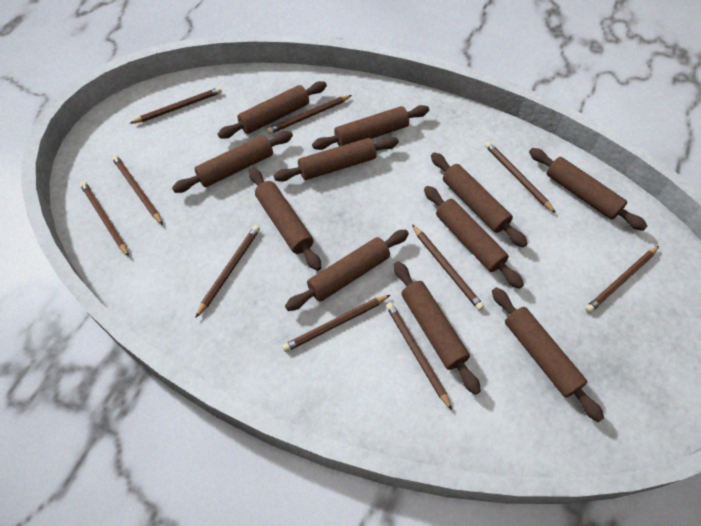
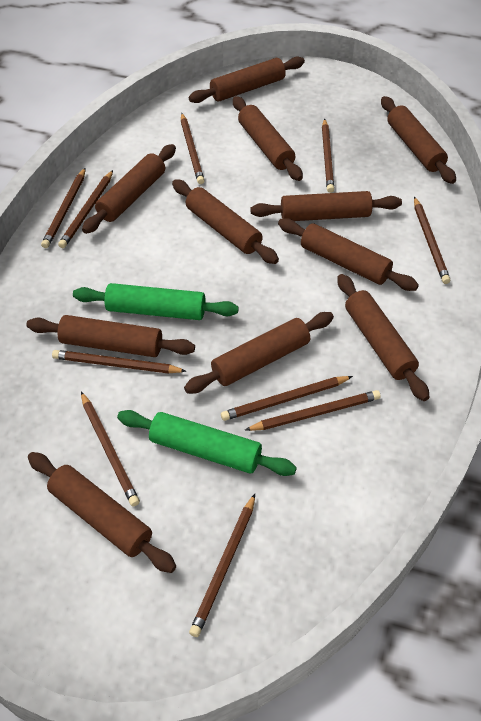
green rolling pin: none = 0 -> [73,283,239,320] [117,410,297,476] = 2

